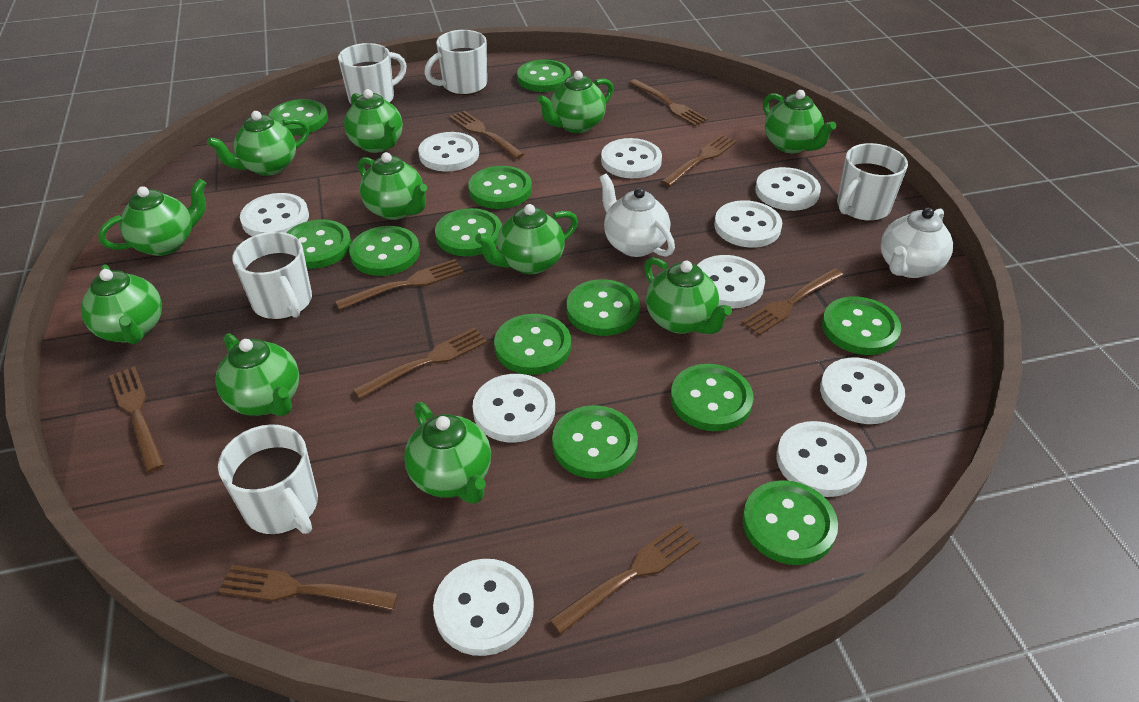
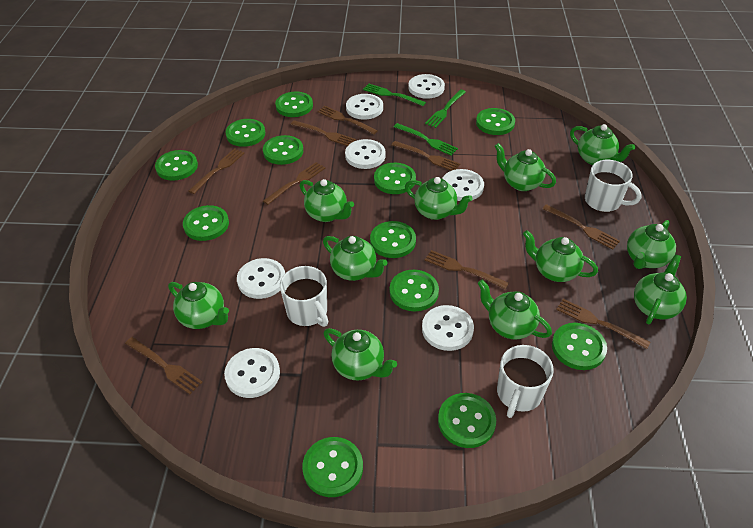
green fork: none = 0 -> [363,84,426,106] [394,123,458,156] [425,89,466,128] = 3
white button: [240,193,309,236] [418,132,479,172] [433,559,534,656] [473,374,555,442] [601,138,662,178] [697,255,765,308] [714,200,782,248] [755,167,821,211] [777,421,867,497] [820,358,905,424] = 10 -> [224,348,280,398] [237,258,285,299] [345,139,386,169] [346,94,383,120] [408,74,445,99] [422,305,474,351] [442,169,484,201] = 7
white mug: [218,424,318,535] [232,232,312,320] [338,43,407,105] [424,30,487,95] [837,143,908,222] = 5 -> [280,266,328,327] [497,345,554,418] [585,160,642,212] = 3
white teapot: [599,173,675,257] [881,208,953,278] = 2 -> none = 0

